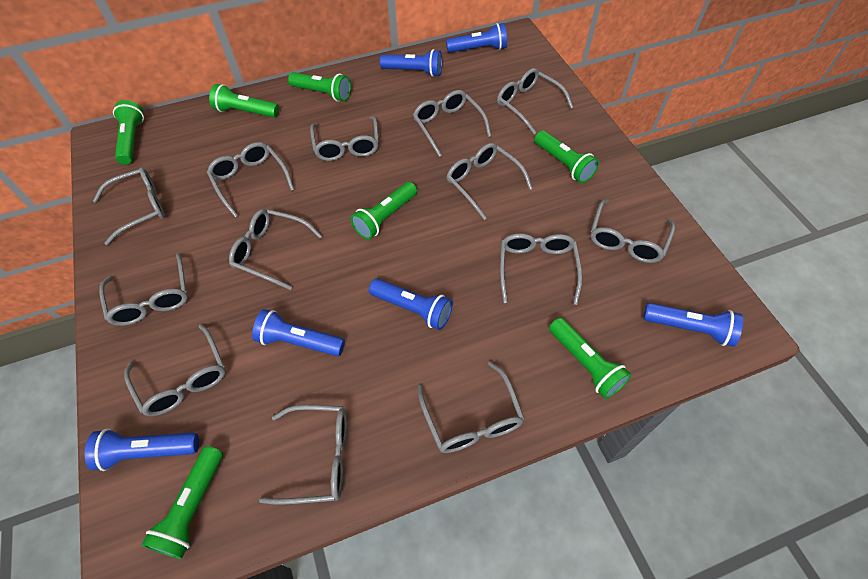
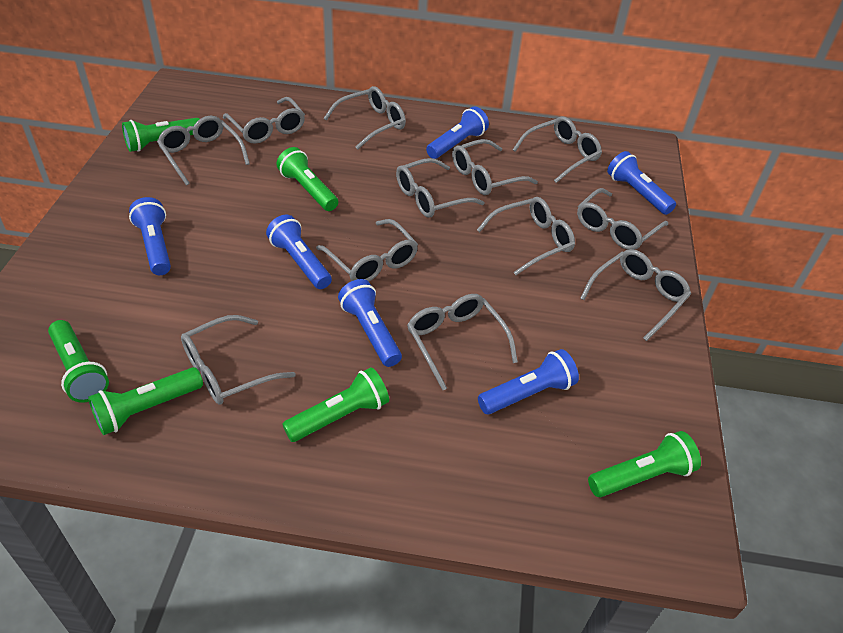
green flashlight: [113,100,144,164] [141,446,223,559] [209,84,279,118] [288,72,351,102] [351,182,417,240] [534,130,599,183] [549,318,631,399] = 7 -> [48,320,109,402] [88,367,203,435] [122,118,199,152] [276,147,338,211] [282,367,389,442] [588,431,701,497] = 6
grey glasses: [93,167,165,245] [99,253,188,326] [124,324,226,416] [207,142,294,218] [229,209,323,290] [259,405,347,504] [310,116,379,161] [413,90,491,157] [418,361,525,453] [446,143,533,220] [497,68,573,134] [500,233,582,305] [590,199,675,263] = 13 -> [157,116,250,185] [181,315,296,405] [223,97,305,144] [316,219,418,282] [324,86,406,150] [396,158,485,218] [407,294,518,390] [452,139,538,195] [477,197,575,275] [513,116,602,183] [577,188,668,250] [580,249,691,341] = 12

